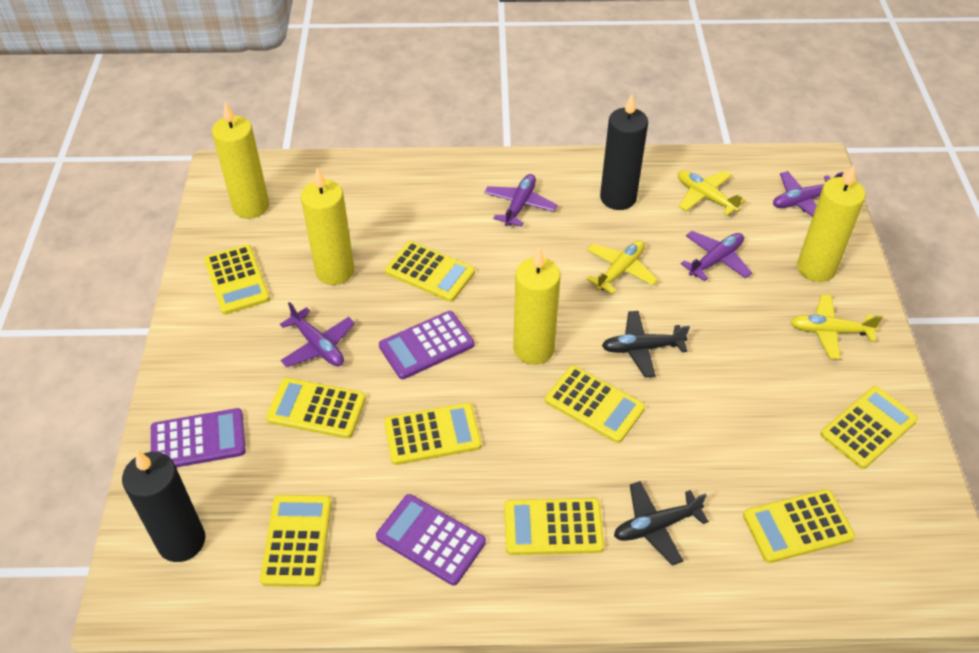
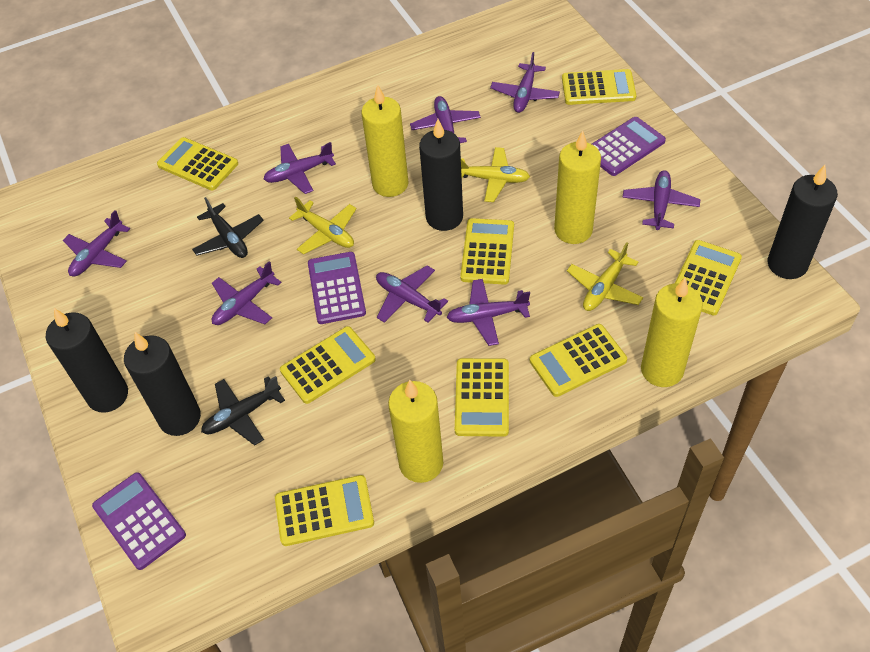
black candle: [122,450,205,562] [600,94,648,210] = 2 -> [46,308,128,413] [124,332,201,436] [419,119,463,231] [768,165,838,279] = 4
purple plane: [280,302,355,367] [484,174,557,227] [681,231,752,281] [773,171,843,216] = 4 -> [63,210,130,276] [212,261,282,325] [264,142,336,194] [376,265,448,323] [410,96,481,143] [447,279,530,346] [490,52,560,113] [622,170,700,230] = 8
yellow calculator: [204,244,270,314] [260,495,332,587] [266,378,366,439] [384,403,482,465] [385,241,475,302] [504,498,604,555] [545,365,645,443] [743,489,855,563] [820,386,918,469] = 9 -> [157,137,238,191] [275,475,374,546] [280,326,376,404] [455,358,509,437] [460,218,514,285] [530,324,627,397] [562,69,636,105] [675,240,742,315] = 8

